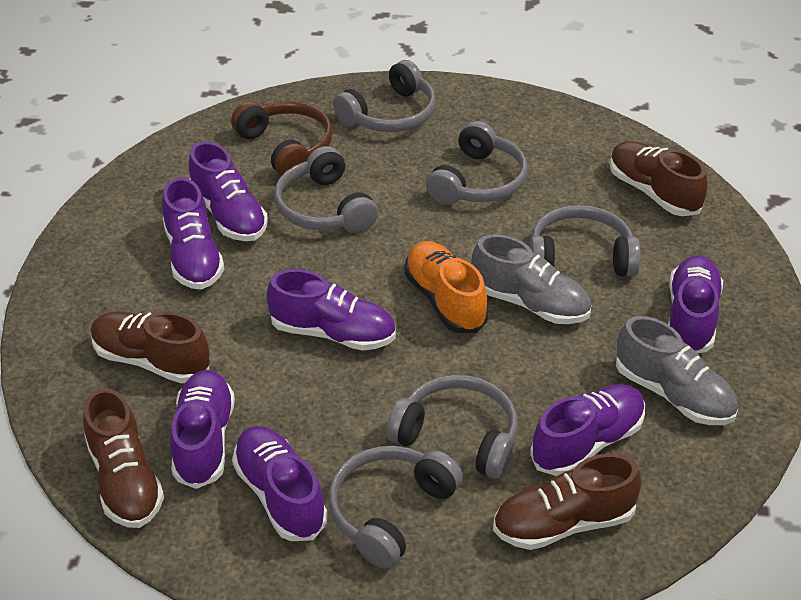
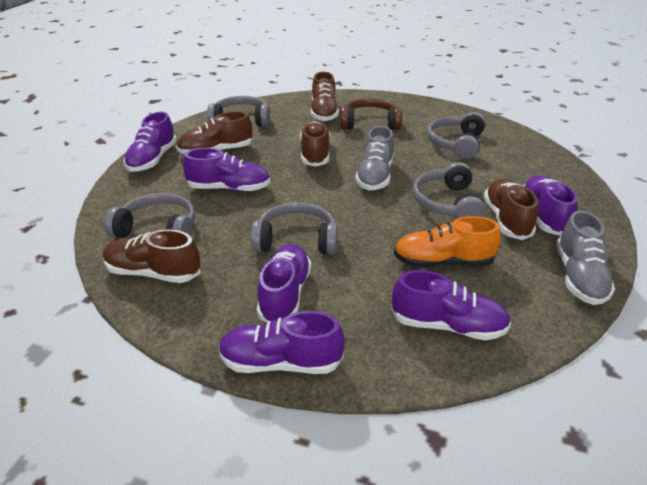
brown shoe: [83,388,164,528] [91,311,210,383] [493,454,642,550] [610,141,708,216] = 4 -> [103,229,200,283] [176,111,253,154] [300,121,330,167] [311,72,339,122] [484,179,538,240] = 5
grey headphones: [274,146,378,233] [328,446,463,569] [333,60,436,132] [386,375,518,479] [426,121,528,205] [529,205,641,277] = 6 -> [104,193,195,238] [207,96,270,127] [251,202,338,255] [413,162,485,219] [427,112,485,159] = 5
purple shoe: [162,177,224,290] [170,370,235,489] [189,141,268,241] [232,426,328,541] [267,269,396,351] [530,384,645,476] [668,255,723,354] = 7 -> [124,112,177,172] [183,148,270,192] [218,311,345,374] [257,244,311,323] [391,270,511,340] [523,175,577,236] = 6

